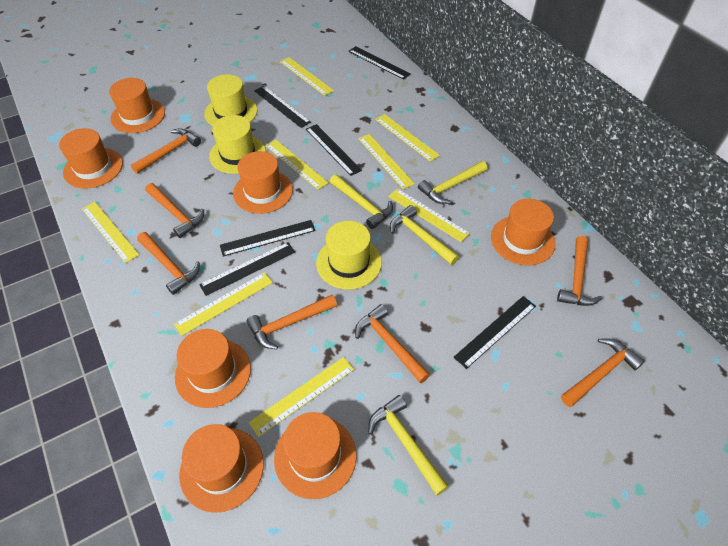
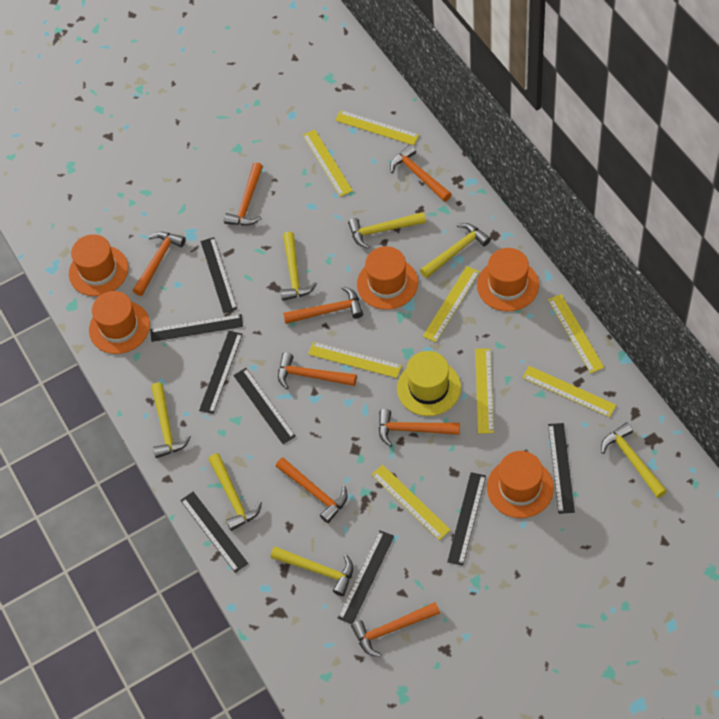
black ruler: [199,242,295,296] [220,220,316,257] [254,86,311,128] [306,124,362,176] [348,46,411,80] [453,296,536,369] = 6 -> [150,314,243,342] [180,492,248,573] [199,331,243,414] [200,237,237,313] [233,368,296,444] [338,530,394,624] [447,472,486,566] [548,423,575,514] = 8
orange hammer: [131,128,201,174] [137,232,200,295] [145,183,204,238] [246,295,337,349] [355,304,430,384] [557,236,602,306] [561,339,645,407] = 7 -> [133,232,186,296] [224,162,263,226] [276,458,348,523] [278,352,357,389] [283,286,363,324] [351,602,440,657] [379,409,460,447] [390,144,452,202] = 8
orange hat: [59,128,123,189] [109,78,165,133] [175,329,251,408] [179,424,264,513] [233,151,293,214] [274,412,357,499] [491,199,555,266] = 7 -> [69,234,128,296] [89,291,150,354] [357,246,418,310] [477,248,539,311] [487,451,554,518] = 5
yellow hammer: [330,174,393,229] [368,395,449,496] [390,205,459,265] [418,161,487,204] = 4 -> [151,382,191,458] [208,453,262,531] [271,547,353,596] [280,231,317,301] [348,212,426,249] [420,223,491,278] [601,422,667,498] = 7
yellow hat: [204,74,258,126] [209,115,266,174] [316,221,382,290] = 3 -> [397,351,461,416] = 1

